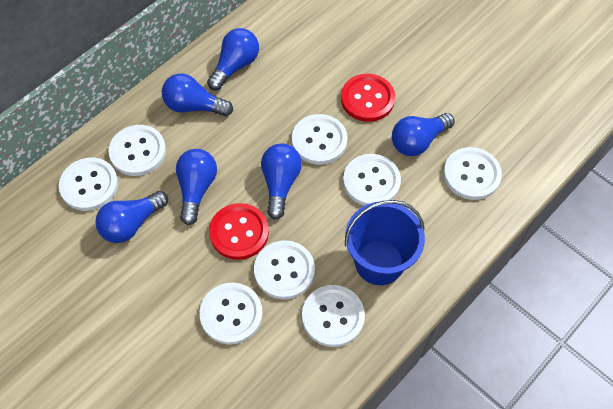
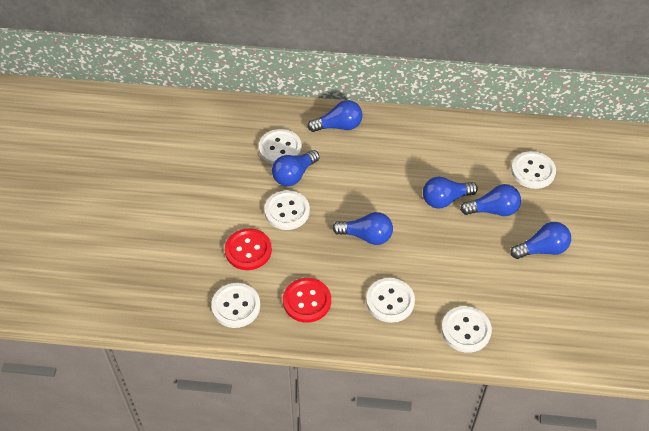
blue bucket: [345,200,425,285] = 1 -> none = 0
white button: [59,158,118,211] [109,125,166,176] [199,282,263,345] [254,240,315,300] [292,114,347,165] [302,285,365,347] [343,154,401,206] [443,147,502,200] = 8 -> [211,283,260,328] [259,129,302,164] [264,190,310,230] [366,278,415,323] [441,306,492,353] [511,151,556,189] = 6

